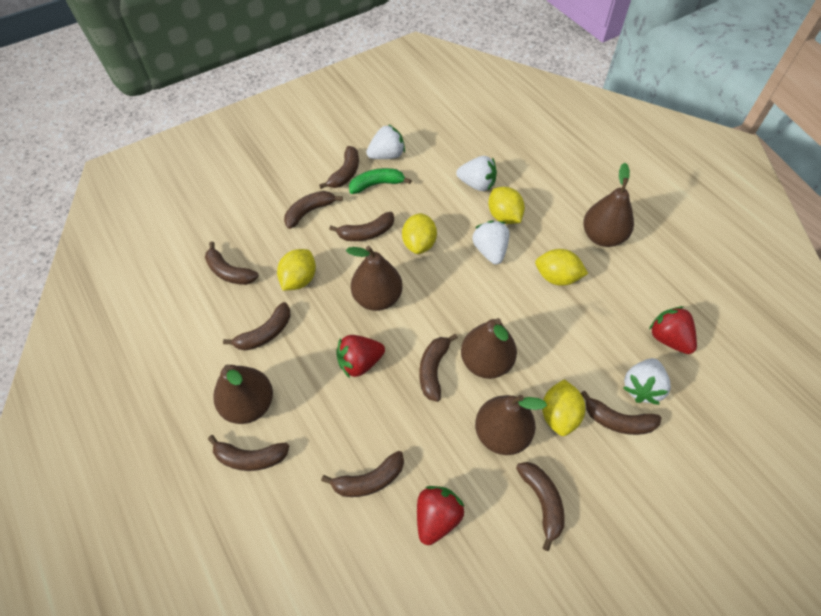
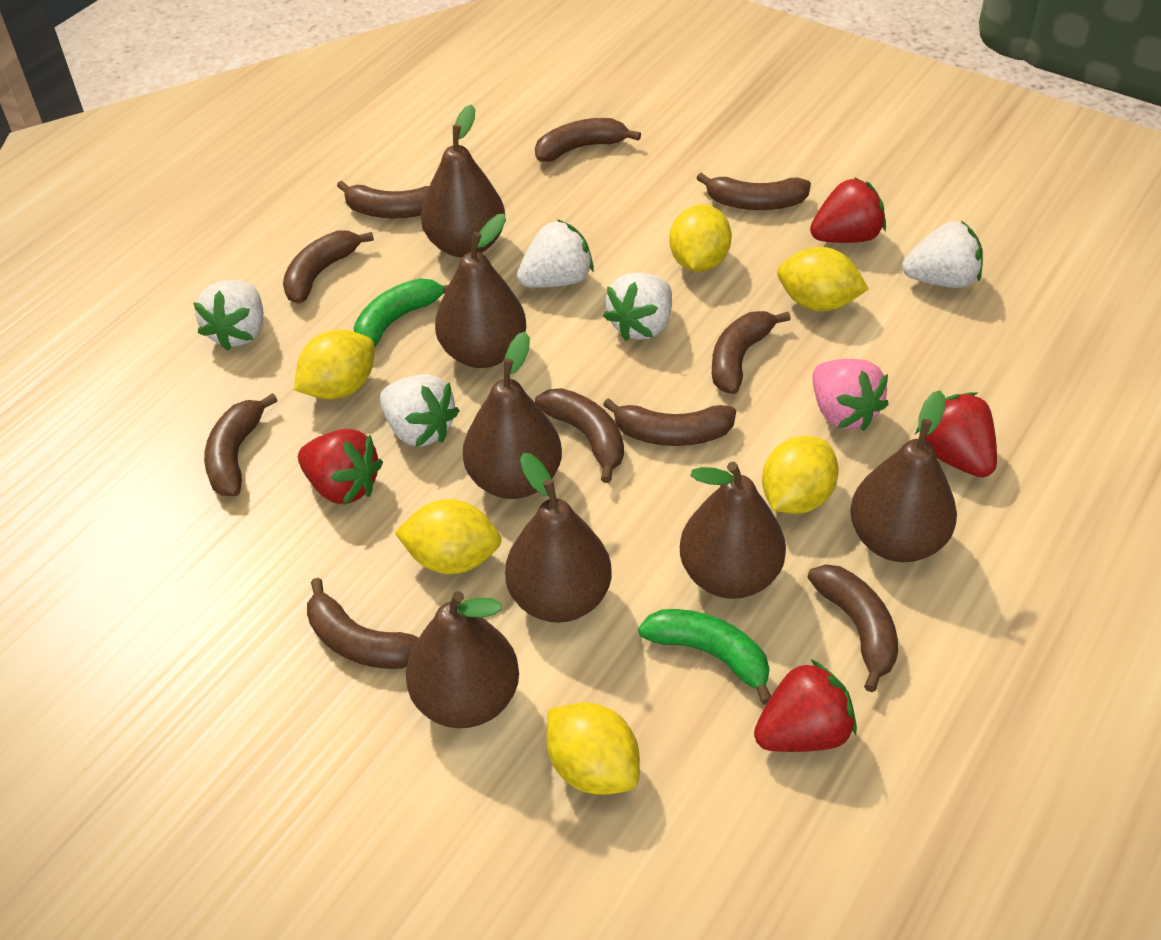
brown pear: [213,365,273,424] [346,246,403,311] [461,318,517,379] [475,395,547,455] [583,163,634,247] = 5 -> [406,591,519,728] [421,104,505,257] [435,214,526,368] [463,332,562,499] [505,453,611,623] [680,462,786,599] [850,391,957,562] = 7
green banana: [349,168,412,194] = 1 -> [353,278,448,346] [638,609,771,705] = 2
pink strawberry: none = 0 -> [812,359,889,431] = 1
red strawberry: [336,335,385,378] [417,486,464,545] [649,306,697,354] = 3 -> [298,429,383,505] [754,659,857,752] [810,177,886,243] [915,392,997,477] = 4
white strawberry: [366,124,405,159] [456,156,497,191] [472,220,510,264] [623,358,671,405] = 4 -> [193,280,263,351] [380,374,459,447] [517,219,594,288] [603,273,672,341] [902,221,983,288] = 5
yellow lemon: [277,249,316,291] [402,213,437,254] [488,187,525,224] [535,249,588,286] [542,379,585,436] = 5 -> [294,329,375,400] [395,499,501,574] [547,702,640,795] [669,205,732,272] [762,436,839,514] [777,247,869,311] = 6

